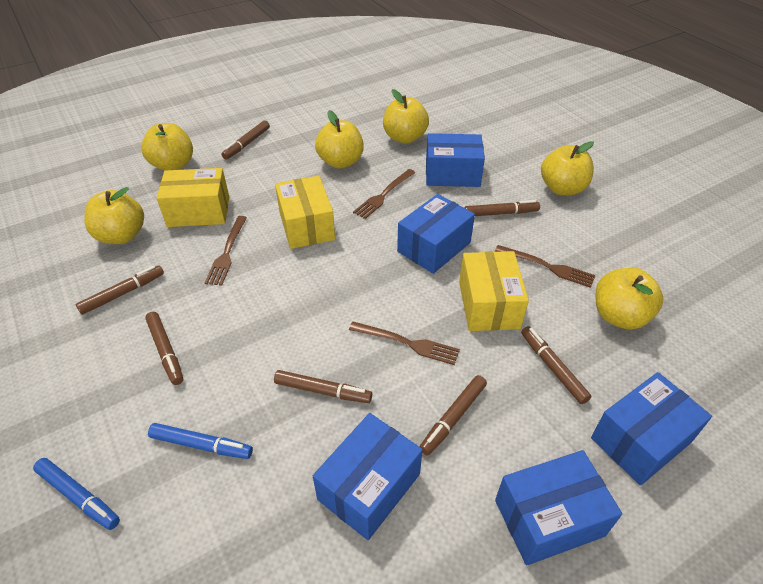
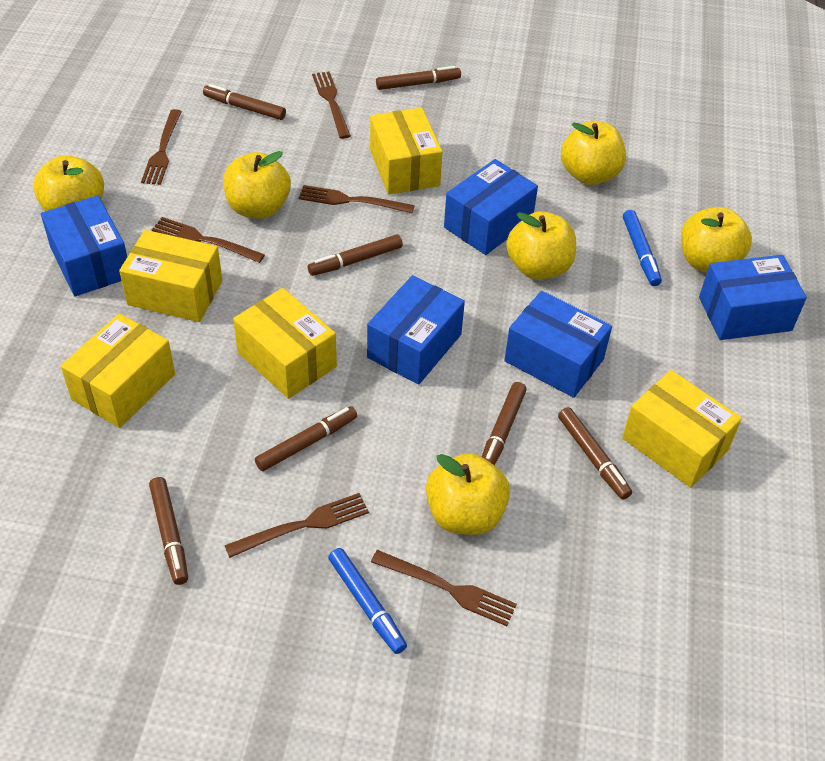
brown fork: [205,216,247,286] [349,322,460,365] [353,169,415,219] [495,245,596,288] = 4 -> [141,109,182,185] [151,217,265,263] [225,493,369,558] [299,185,415,213] [312,71,351,139] [371,550,517,626] = 6
yellow box: [157,168,229,227] [275,176,335,249] [459,251,529,331] = 3 -> [61,313,175,428] [119,230,222,322] [233,288,337,399] [370,108,443,195] [622,370,742,488] = 5

